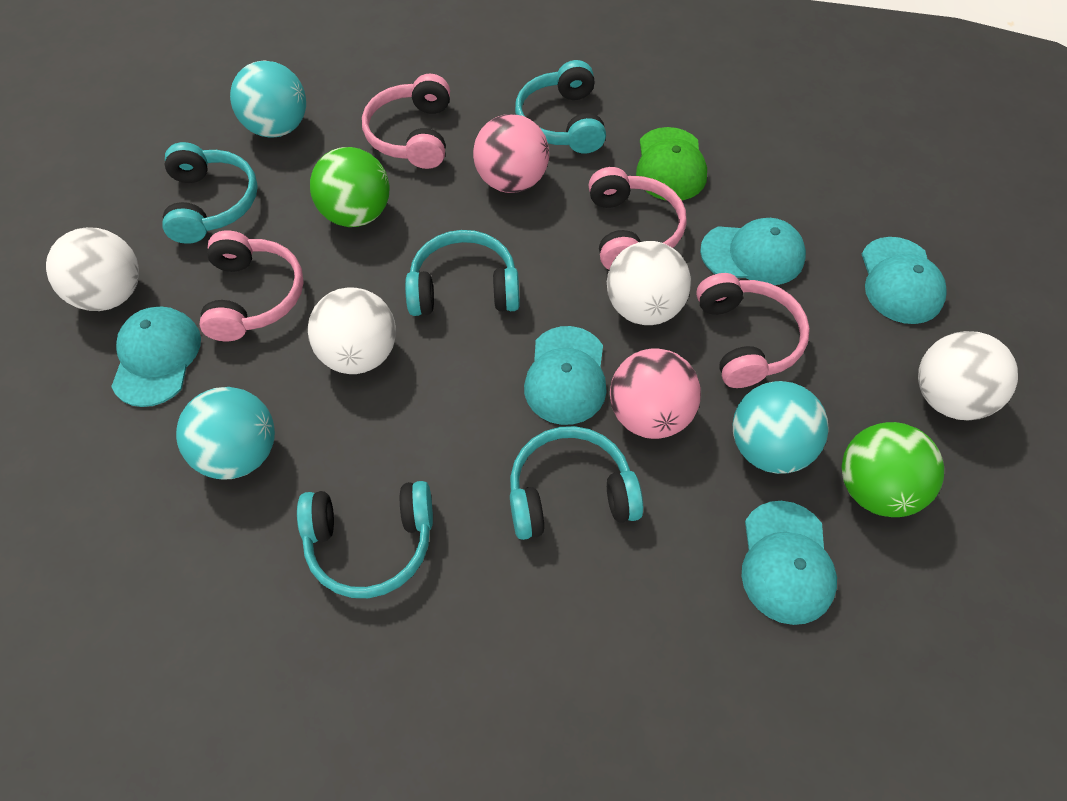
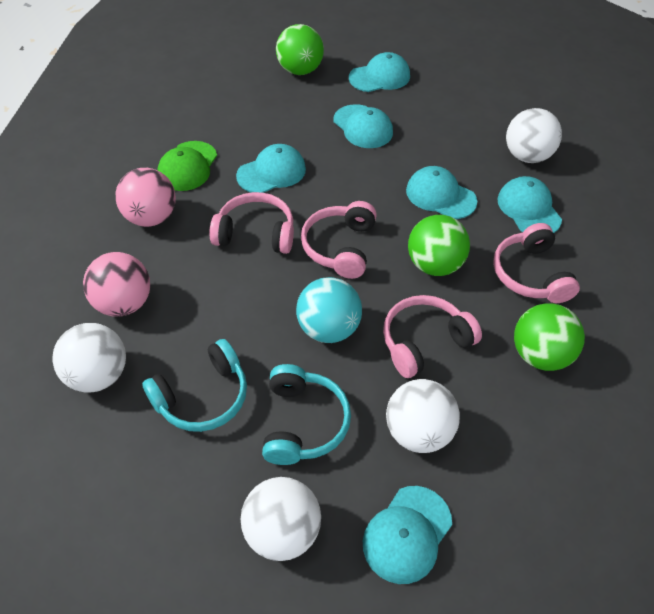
green ball: [310,147,390,227] [841,422,944,517] = 2 -> [276,24,324,75] [408,215,470,276] [514,303,585,371] = 3
turquoise ball: [176,387,275,480] [230,60,306,138] [733,381,829,474] = 3 -> [296,277,362,343] = 1
turquoise cap: [111,306,201,407] [524,326,607,425] [700,218,806,285] [741,501,837,625] [862,237,947,324] = 5 -> [236,144,306,193] [334,104,393,148] [349,52,410,92] [363,486,452,584] [406,166,477,219] [497,176,562,233] = 6
turquoise headphones: [162,142,258,244] [297,481,433,598] [405,230,520,316] [510,426,643,540] [515,60,606,154] = 5 -> [142,339,247,432] [262,364,351,465] = 2

